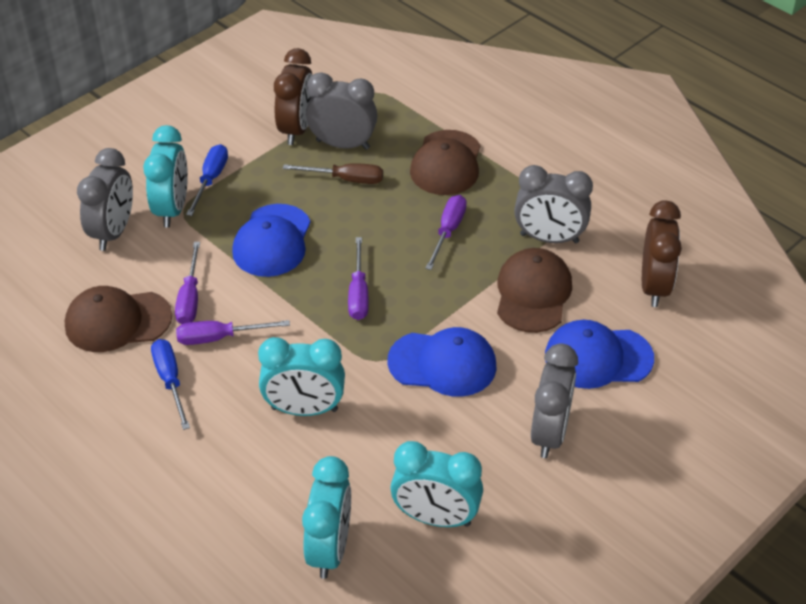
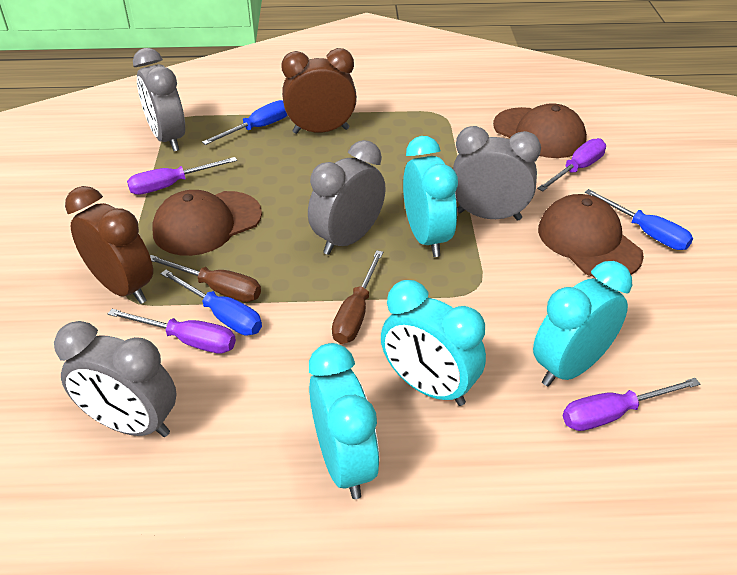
blue cap: [232,204,311,277] [388,327,496,397] [545,320,654,389] = 3 -> none = 0
blue screwdriver: [151,339,190,430] [186,144,228,216] = 2 -> [160,270,262,335] [202,100,288,145] [585,189,693,250] = 3
brown screwdriver: [283,163,383,184] = 1 -> [150,255,261,302] [332,250,383,344] = 2

